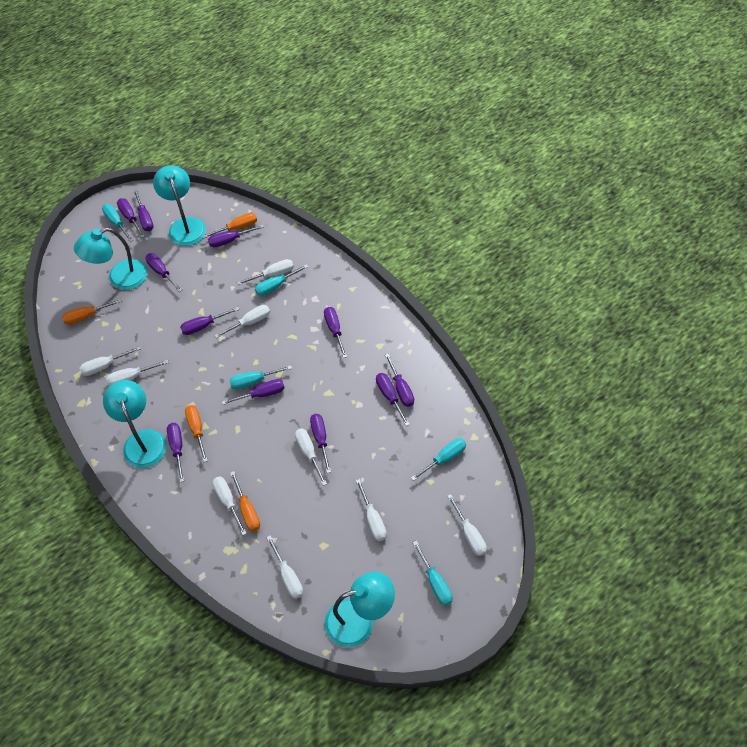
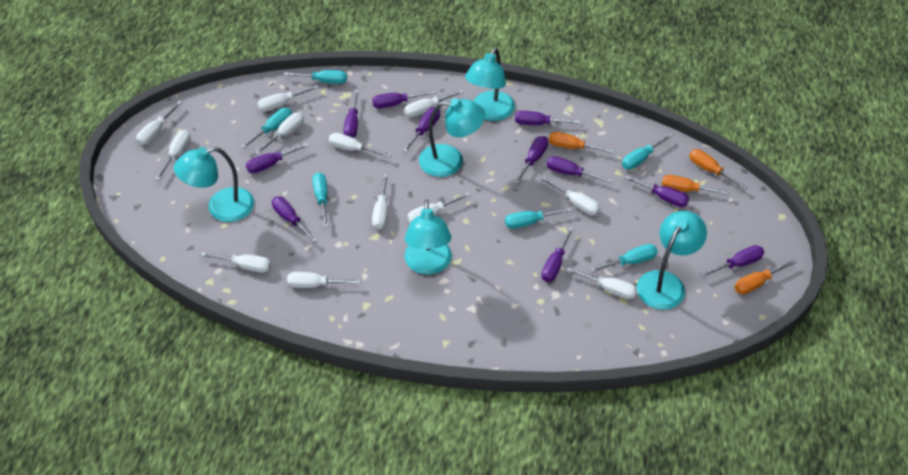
turquoise lamp: [74,228,148,290] [103,380,167,468] [153,165,206,246] [325,572,395,647] = 4 -> [174,147,254,222] [405,200,452,275] [419,98,485,177] [465,48,515,121] [637,211,707,310] = 5
turquoise screwdriver: [102,204,133,242] [229,365,292,389] [255,264,308,296] [411,438,466,481] [413,541,453,606] = 5 -> [241,108,292,148] [284,70,347,84] [312,172,328,227] [505,207,573,229] [590,244,658,272] [622,133,673,169] = 6
white screwdriver: [80,346,141,376] [106,360,169,386] [212,477,247,535] [214,305,270,338] [237,259,294,285] [266,535,303,599] [295,429,327,486] [356,479,387,541] [447,494,487,556] = 9 -> [136,101,182,145] [155,130,190,180] [201,252,271,273] [255,112,304,154] [258,85,319,112] [287,272,361,288] [329,133,391,158] [372,174,388,229] [404,90,464,117] [407,192,470,223] [541,177,600,215] [566,267,637,299] = 12

